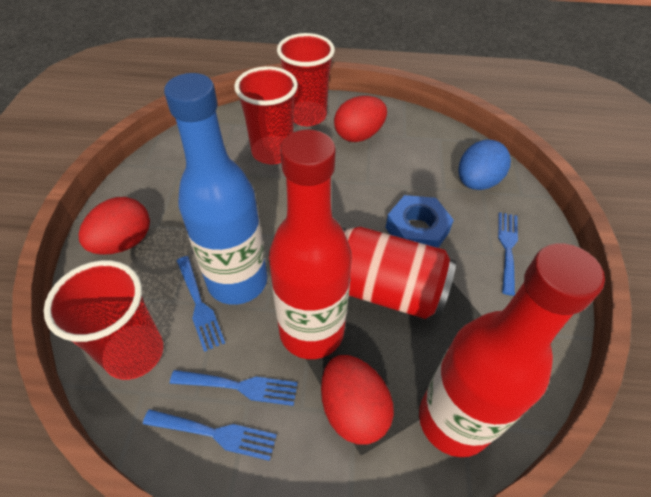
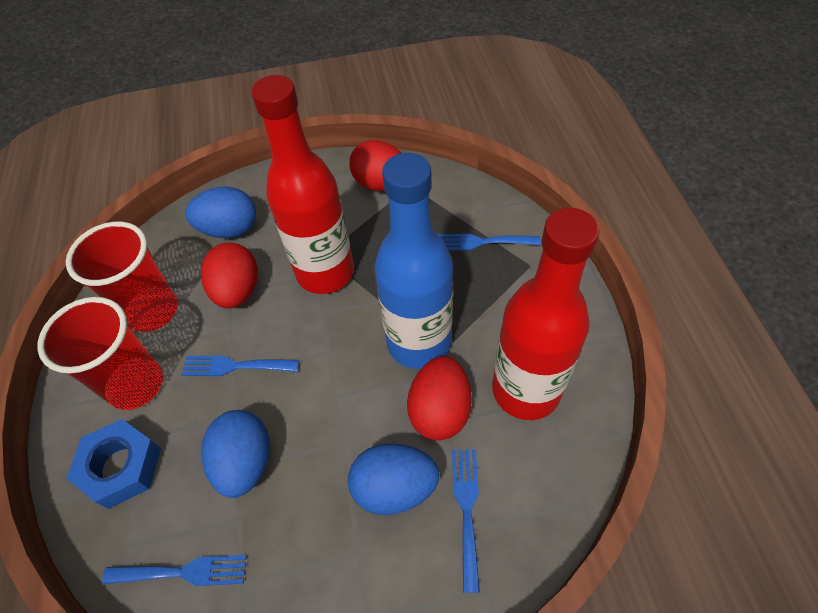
blue egg: [459,140,511,190] = 1 -> [185,187,256,238] [201,410,270,498] [348,443,439,515] = 3
red can: [342,226,456,319] = 1 -> none = 0
red cup: [44,260,163,380] [234,66,298,164] [277,33,335,126] = 3 -> [37,297,163,410] [66,222,178,332] = 2

